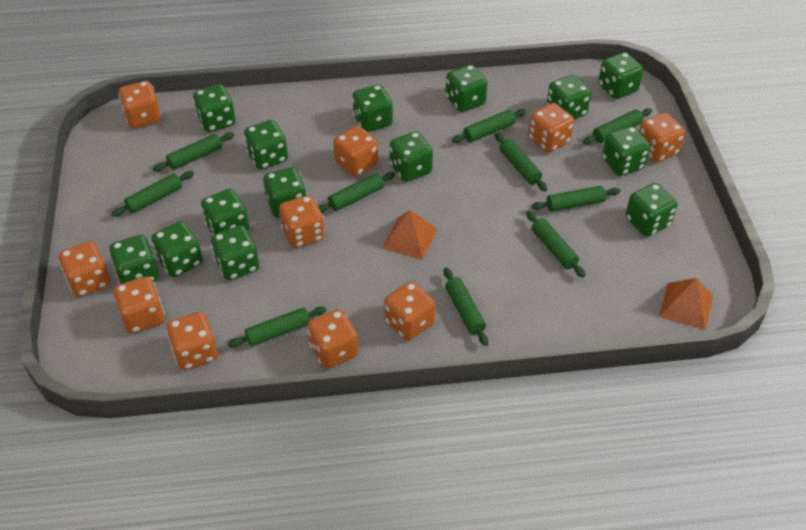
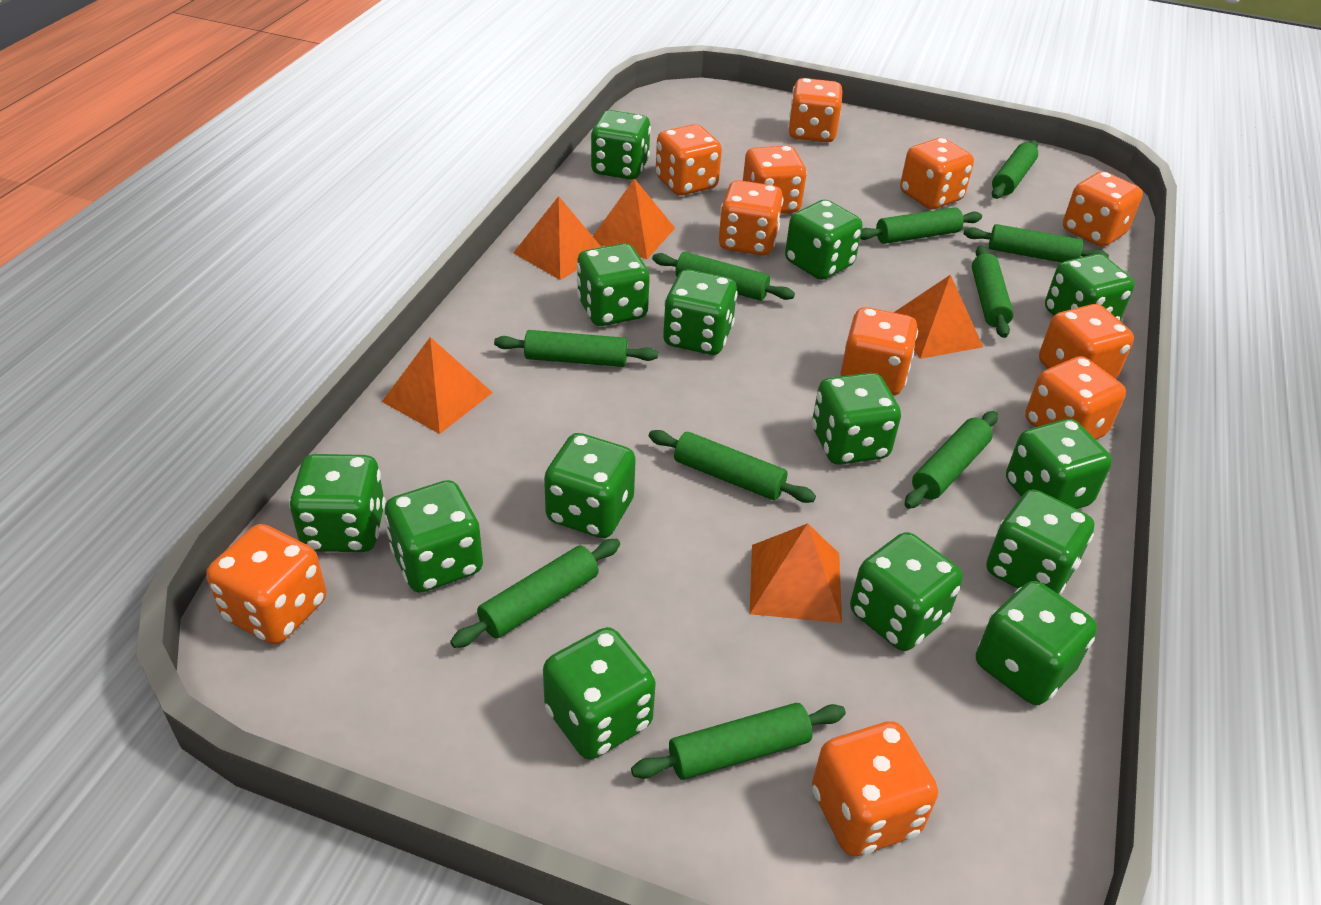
orange dice: [58,241,110,297] [114,276,165,333] [118,81,162,128] [166,312,218,370] [279,195,325,248] [307,309,359,368] [333,126,378,177] [384,281,435,340] [528,103,574,153] [639,113,685,162] = 10 -> [206,524,326,644] [656,124,722,196] [719,180,784,256] [743,146,807,214] [788,78,842,142] [812,721,938,856] [840,307,918,395] [900,138,974,209] [1025,356,1126,439] [1039,304,1134,379] [1063,171,1143,247] = 11
orange pyramid: [382,210,438,260] [659,278,713,330] = 2 -> [382,337,493,434] [513,196,601,280] [593,178,675,259] [750,523,842,623] [894,274,983,359] = 5

